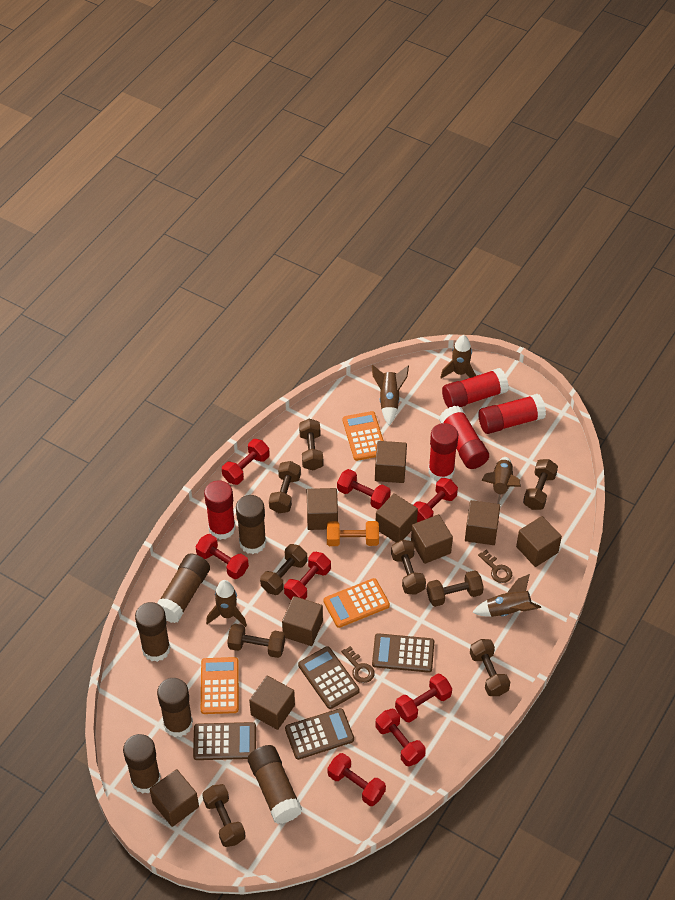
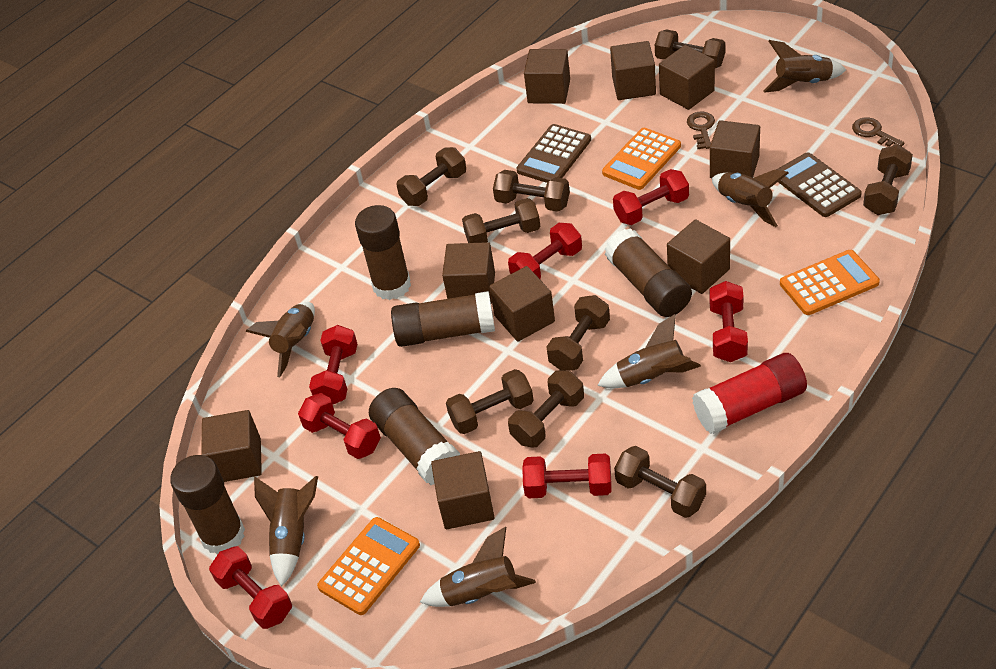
brown calculator: [193,722,256,760] [285,708,354,760] [298,646,360,709] [372,633,434,673] = 4 -> [516,124,591,183] [776,152,862,217] = 2
brown glue stick: [123,734,161,794] [135,602,171,662] [157,553,210,623] [157,678,193,737] [236,495,266,554] [248,745,302,824] = 6 -> [170,455,245,555] [355,205,411,300] [369,388,460,485] [391,291,495,347] [605,228,692,317] = 5
brown rocket: [206,580,247,627] [372,365,409,425] [440,335,476,378] [472,574,541,617] [482,457,521,504] = 5 -> [246,302,315,377] [254,476,318,587] [420,527,536,607] [597,314,701,388] [712,170,789,227] [764,40,846,93] = 6
orange dumbbell: [327,521,379,546] = 1 -> none = 0
red dumbbell: [196,534,249,579] [222,439,270,485] [284,552,331,600] [327,753,386,806] [337,469,391,510] [376,709,426,766] [395,674,452,723] [414,478,458,522] = 8 -> [209,546,292,629] [298,393,381,459] [309,325,357,405] [508,223,582,279] [522,454,612,498] [613,169,689,225] [709,281,748,362] = 7
red glue stick: [204,480,236,540] [428,423,458,481] [439,406,489,469] [442,368,509,408] [478,394,546,434] = 5 -> [692,353,807,434] = 1

